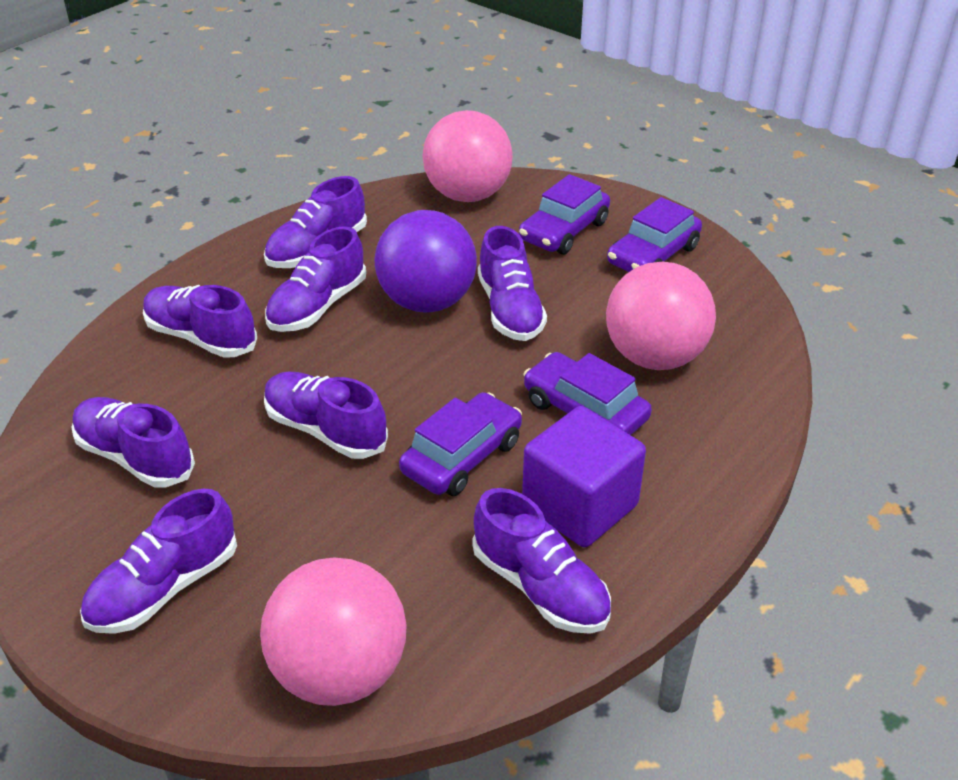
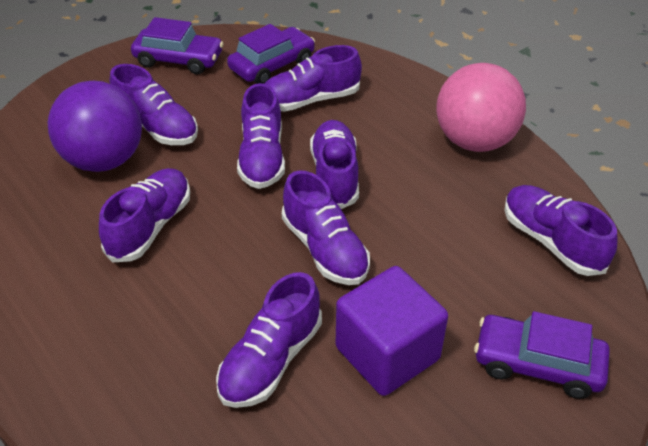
pink ball: [260,558,407,706] [422,110,513,202] [606,262,716,370] = 3 -> [436,63,526,152] = 1
purple car: [399,392,522,496] [519,174,610,255] [523,352,652,435] [607,197,702,272] = 4 -> [131,17,224,74] [227,24,315,84] [474,311,610,399] = 3

